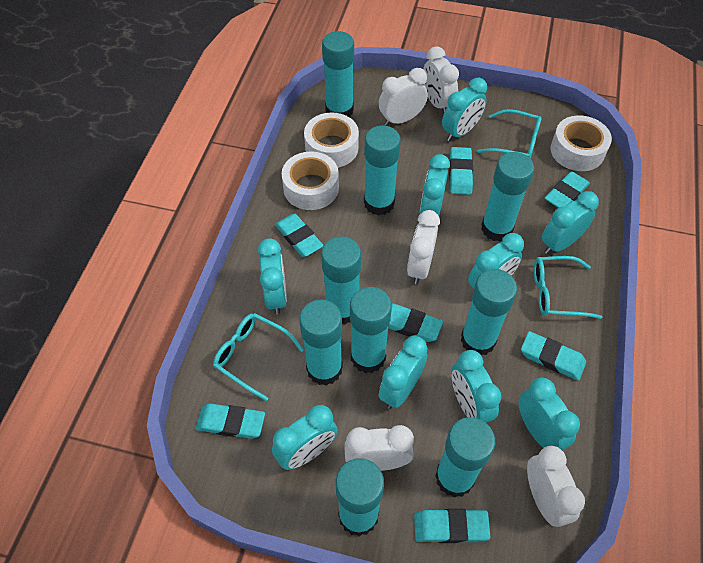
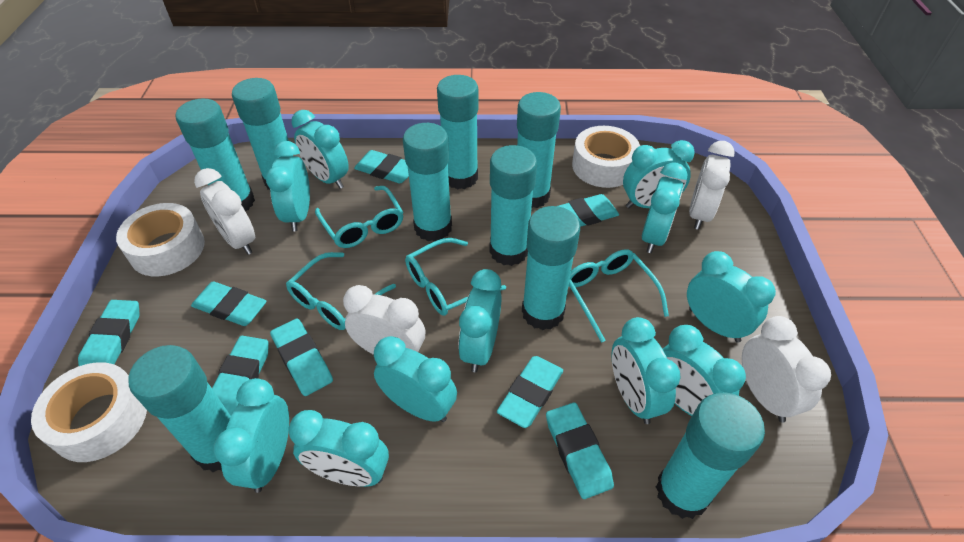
turquoise clock: [258,238,287,314] [272,405,338,470] [379,336,428,409] [420,154,450,216] [442,78,487,141] [451,350,501,423] [468,233,524,288] [518,378,580,450] [542,191,599,254] = 9 -> [214,378,289,493] [266,141,310,232] [289,410,389,487] [292,110,349,189] [374,336,457,422] [459,269,501,372] [612,317,681,424] [623,140,695,208] [642,162,687,253] [663,325,746,416] [687,251,776,343] = 11
turquoise eraser: [196,403,265,439] [275,213,323,257] [388,303,443,342] [414,509,490,543] [449,147,473,195] [521,331,586,381] [545,171,590,208] = 7 -> [78,300,140,366] [191,281,266,326] [212,336,269,416] [270,319,333,396] [354,150,409,183] [497,356,563,428] [546,403,614,499] [559,194,619,227] = 8
turquoise glasses: [213,313,304,401] [477,109,542,158] [534,256,602,319] = 3 -> [286,252,396,330] [315,186,404,248] [405,238,506,316] [569,250,669,343] = 4
white clock: [344,425,414,471] [379,68,428,126] [407,210,440,284] [423,46,459,114] [527,446,585,527] = 5 -> [194,168,255,255] [343,285,425,355] [689,141,735,230] [742,316,831,422] = 4

